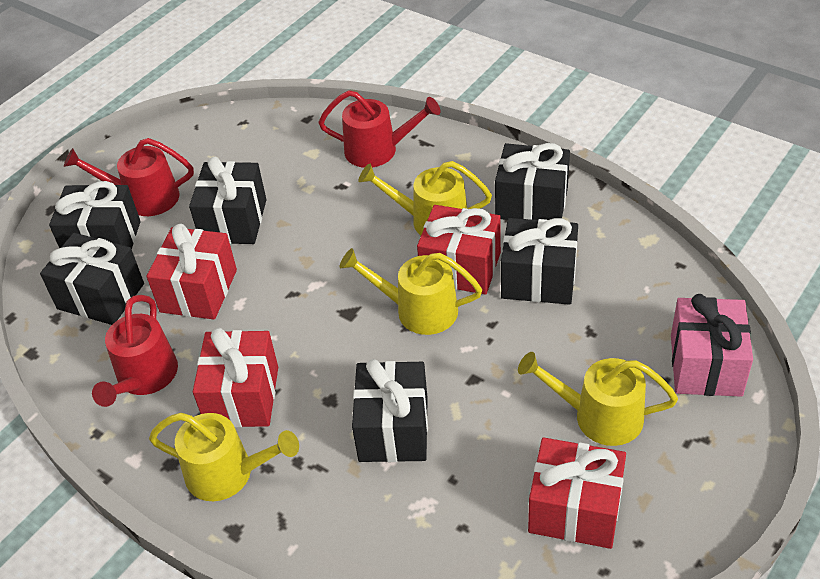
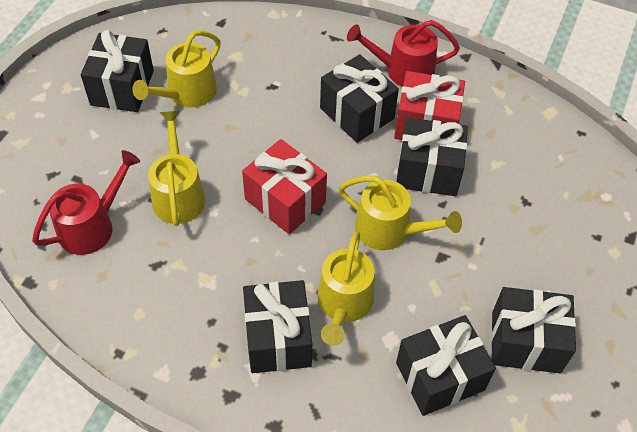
pink gift: [671,294,753,397] = 1 -> none = 0
red gift: [146,224,237,320] [193,328,278,428] [417,205,501,295] [528,437,626,549] = 4 -> [242,139,327,234] [394,71,465,140] = 2
red watering can: [64,138,194,216] [92,295,178,407] [318,90,440,168] = 3 -> [32,150,140,255] [347,20,460,87] = 2

